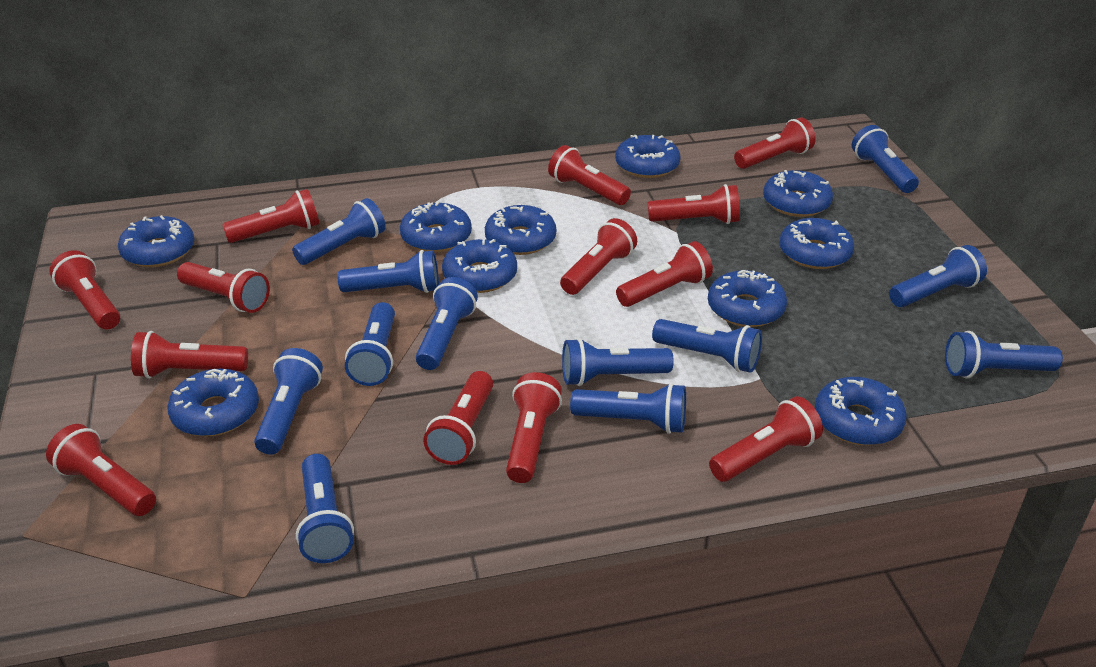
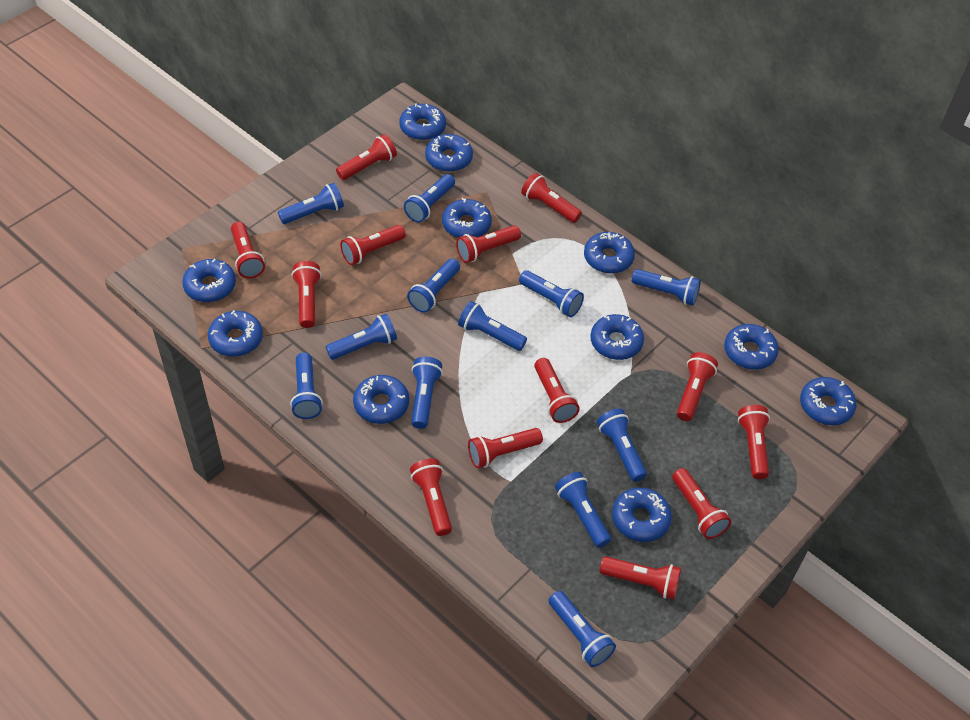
blue donut: [118,215,194,267] [167,369,259,437] [400,201,472,252] [442,239,517,293] [485,205,556,255] [615,135,681,178] [708,270,787,327] [763,170,833,217] [779,218,854,269] [815,377,906,445] = 10 -> [182,259,236,302] [208,310,263,357] [353,375,409,424] [399,103,446,140] [425,134,473,172] [442,198,492,238] [584,232,635,273] [590,314,644,360] [612,487,672,542] [724,324,779,370] [800,377,856,425] = 11

